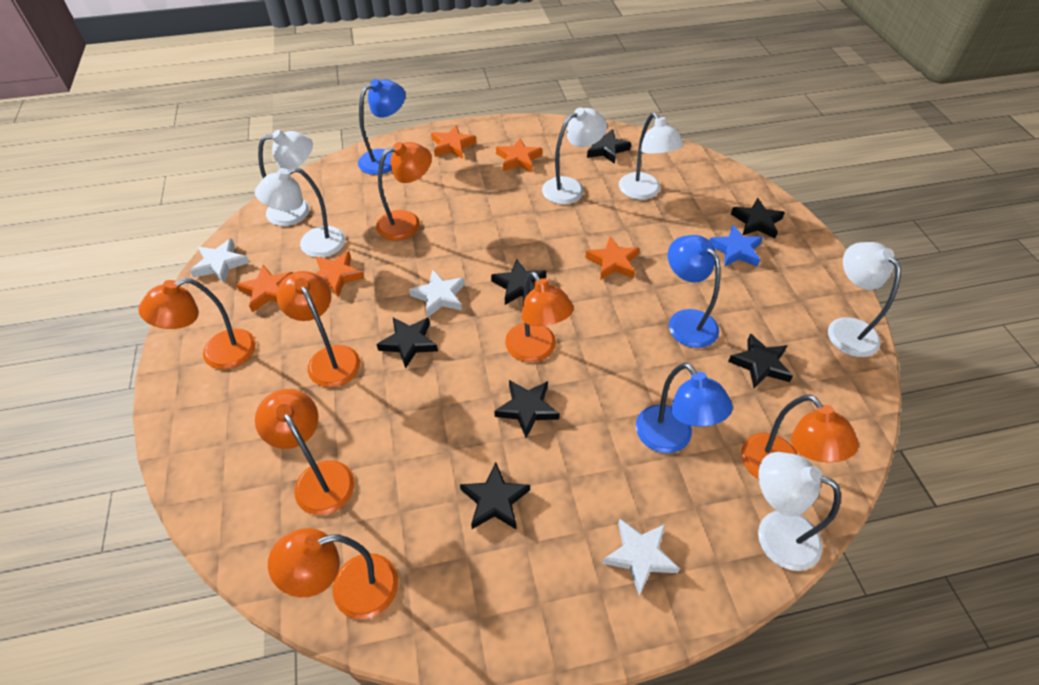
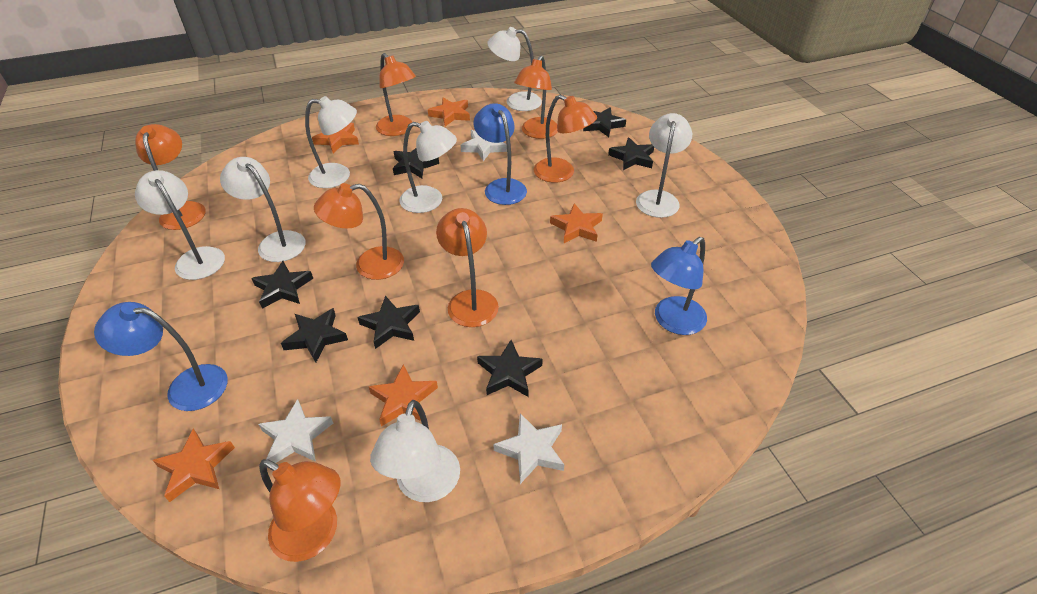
blue star: [709,225,763,267] = 1 -> none = 0
white lamp: [255,167,346,258] [258,130,313,226] [542,107,607,204] [619,113,684,200] [758,452,841,571] [828,242,901,357] = 6 -> [135,170,225,280] [220,157,306,262] [305,96,357,188] [370,400,460,502] [399,121,457,213] [487,27,542,111] [636,113,692,218] = 7

